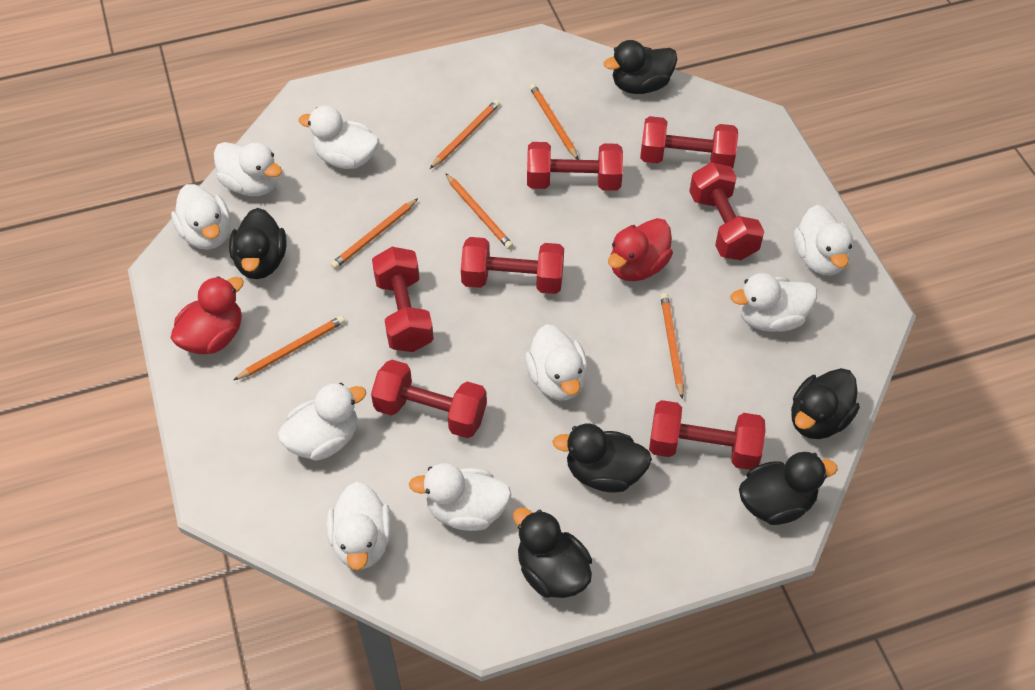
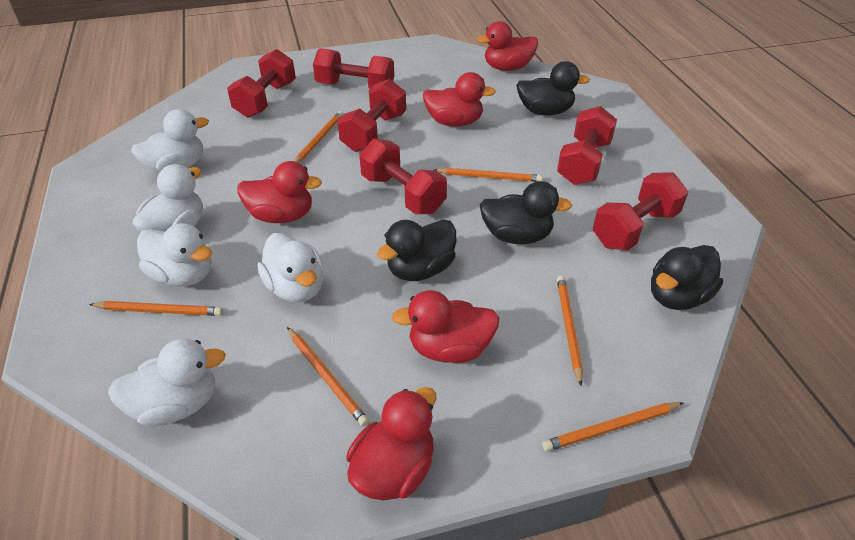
black duck: [229,208,286,279] [513,507,592,598] [552,424,652,492] [604,40,677,94] [739,452,838,525] [791,368,860,439] = 6 -> [377,219,456,281] [480,181,572,244] [516,61,590,116] [651,245,723,310] = 4
red duck: [170,276,244,354] [608,218,673,281] = 2 -> [237,161,322,223] [346,387,436,500] [392,290,499,363] [423,72,496,127] [477,21,538,71] = 5
red dumbbell: [371,360,487,438] [372,247,434,352] [461,237,564,294] [527,142,623,191] [640,116,738,169] [649,400,766,470] [689,162,764,260] = 7 -> [227,49,296,118] [313,48,394,89] [337,79,406,152] [359,139,447,214] [557,106,617,185] [593,172,688,250] = 6
white duck: [171,184,231,250] [214,142,282,196] [278,383,366,461] [299,106,379,169] [326,482,392,570] [409,463,512,531] [525,324,588,401] [731,273,817,332] [793,205,853,276] = 9 -> [108,338,226,426] [131,109,209,173] [133,164,203,231] [137,223,212,287] [257,233,324,302] = 5

